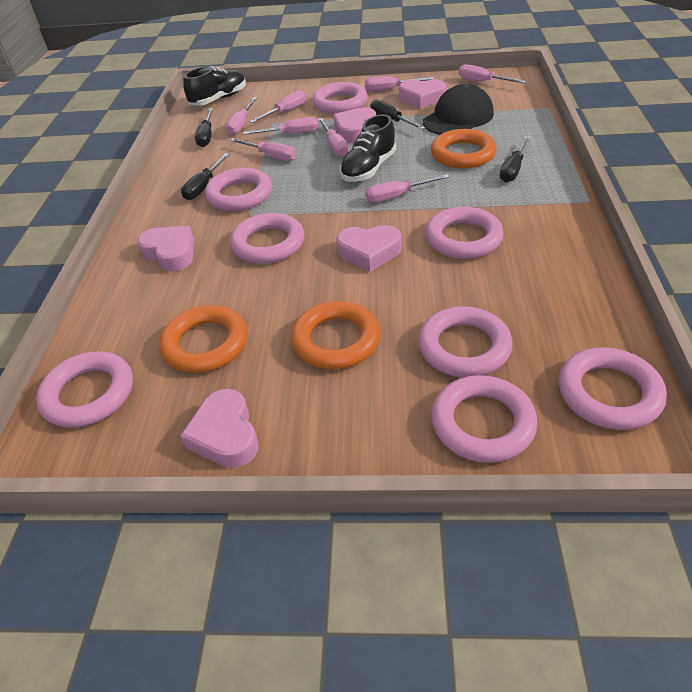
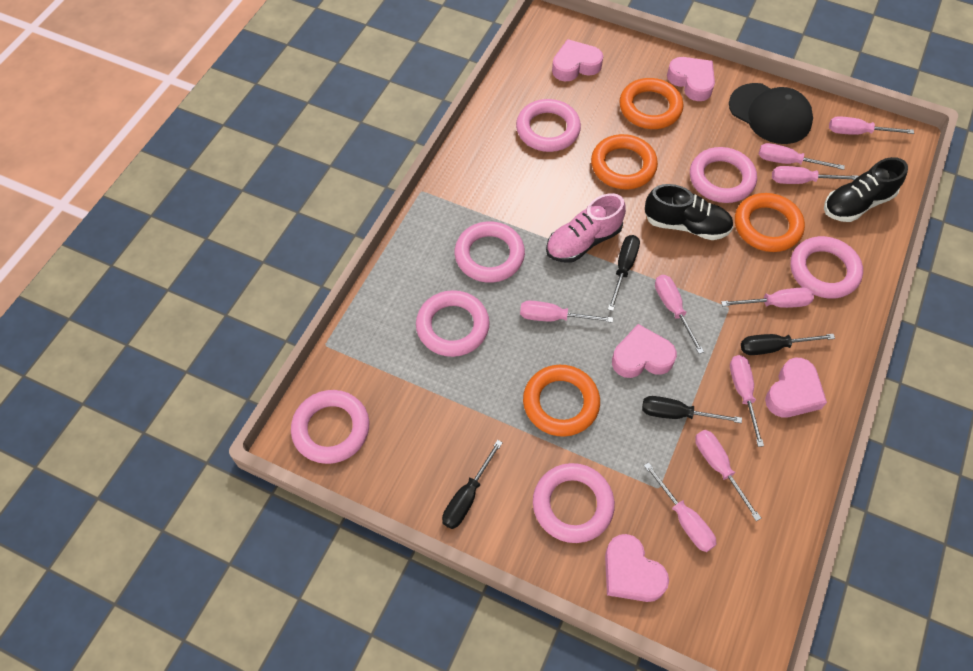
orange ring: [159,305,247,373] [291,301,380,369] [431,129,497,169] = 3 -> [523,365,600,437] [591,134,658,189] [619,78,683,129] [735,193,805,252] = 4
pink ring: [36,351,133,428] [205,168,272,211] [230,213,304,264] [312,82,368,114] [418,306,512,377] [425,207,504,259] [431,375,538,463] [559,347,667,430] = 8 -> [291,390,369,464] [416,290,490,357] [455,221,525,283] [516,99,581,152] [533,463,615,543] [690,147,757,203] [790,236,863,299] = 7
pink screwdriver: [225,97,258,135] [230,138,296,161] [244,117,318,135] [250,91,306,123] [318,118,348,157] [365,76,434,92] [365,174,450,202] [459,64,526,83] = 8 -> [520,300,613,323] [644,462,717,552] [655,275,704,354] [695,430,761,521] [721,288,814,308] [730,355,764,447] [759,143,845,170] [772,166,859,184] [829,116,914,135] = 9
pink shoe: none = 0 -> [546,193,626,263] = 1

